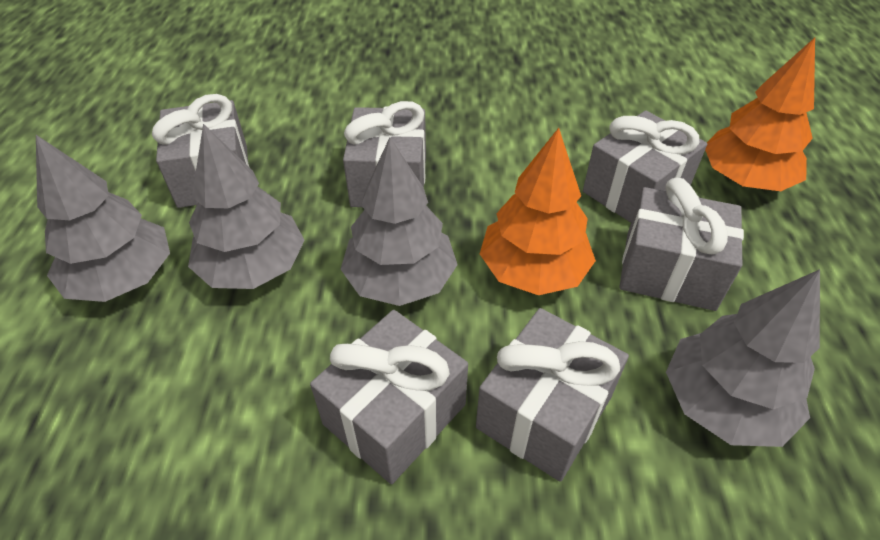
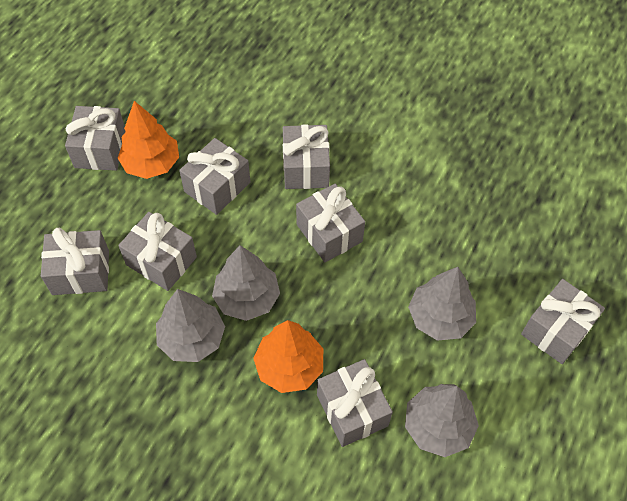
grey gift: [152,94,249,208] [310,310,468,484] [343,101,426,207] [476,308,629,482] [583,110,707,223] [619,177,744,311] = 6 -> [41,228,109,295] [65,106,126,171] [118,212,197,291] [179,138,250,215] [283,124,330,189] [296,184,365,262] [317,359,393,447] [521,279,605,364] = 8

